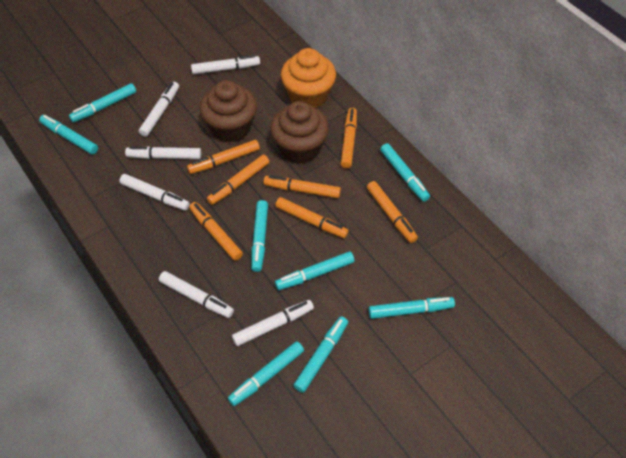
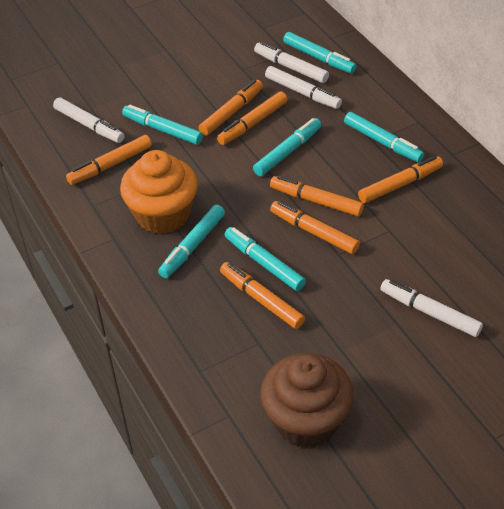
brown cupcake: [199,80,257,143] [270,101,329,164] = 2 -> [261,353,354,448] = 1
turquoise marker: [39,115,98,154] [69,83,136,123] [228,341,304,406] [251,200,268,272] [275,251,354,290] [293,316,348,393] [368,297,455,319] [380,143,430,202] = 8 -> [122,105,203,145] [158,205,225,278] [225,227,306,291] [253,118,321,176] [283,32,356,74] [344,112,424,162] = 6
white marker: [119,174,190,211] [125,146,201,159] [139,82,179,137] [159,271,234,318] [191,55,260,74] [232,300,314,346] = 6 -> [53,98,125,143] [254,42,329,83] [265,66,342,109] [380,279,483,337] = 4

